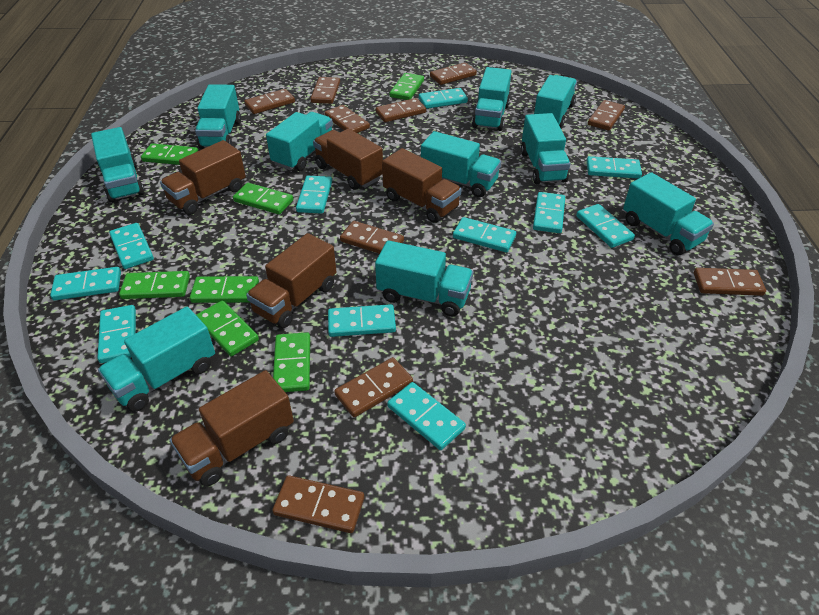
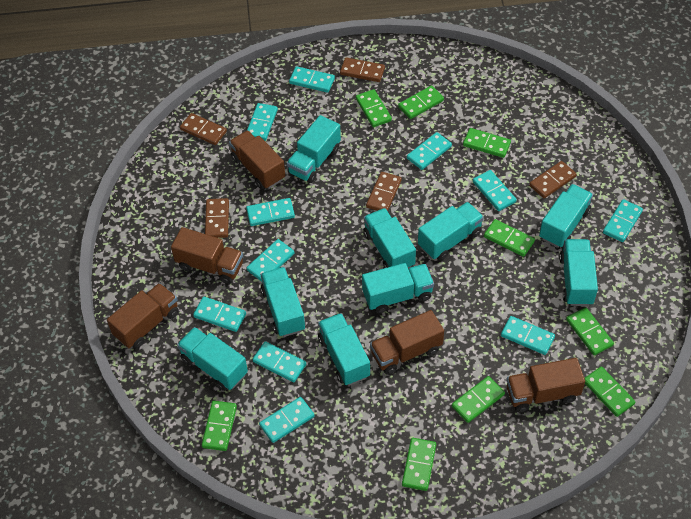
brown domino: [244,89,295,114] [272,475,364,533] [310,77,340,104] [325,105,370,133] [334,357,413,417] [340,221,404,254] [376,98,426,122] [430,62,477,85] [588,100,625,131] [694,268,766,296] = 10 -> [180,113,227,145] [205,198,229,238] [340,57,385,82] [366,172,402,211] [529,161,577,198] = 5
green domino: [119,271,190,299] [141,143,198,165] [190,276,259,303] [196,301,259,356] [233,183,293,215] [273,332,310,392] [389,73,424,100] = 7 -> [202,401,237,451] [356,89,392,127] [398,85,444,119] [402,438,436,491] [452,376,505,423] [463,128,511,158] [484,219,535,257] [566,307,614,355] [585,366,635,417] = 9
turquoise truck: [91,127,145,202] [98,307,215,412] [195,84,241,149] [266,112,333,171] [375,240,473,316] [421,131,501,197] [472,67,511,131] [521,113,571,184] [534,75,577,128] [623,172,714,255] = 10 -> [177,327,248,391] [261,267,305,337] [287,115,341,183] [318,313,370,386] [362,263,434,313] [363,208,416,269] [418,202,484,261] [539,184,593,248] [559,239,598,306] = 9

